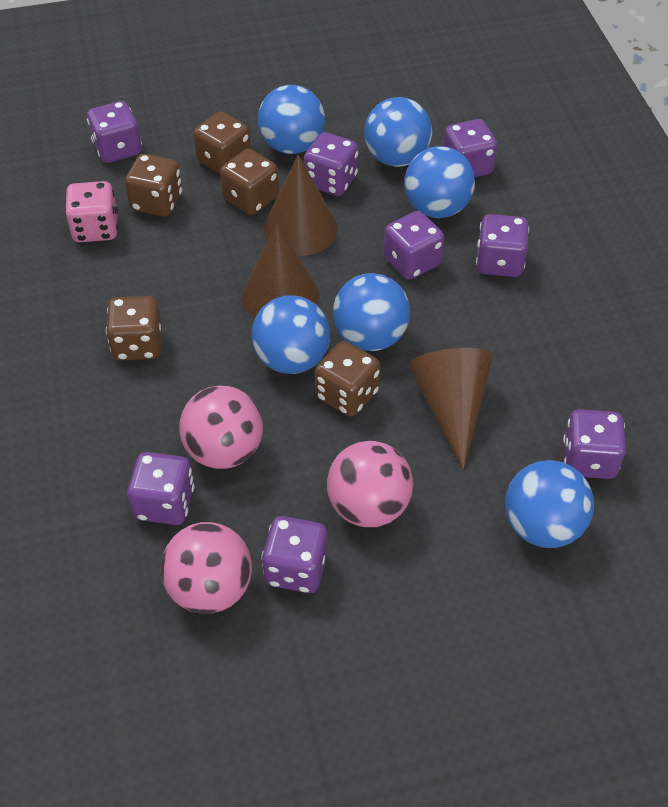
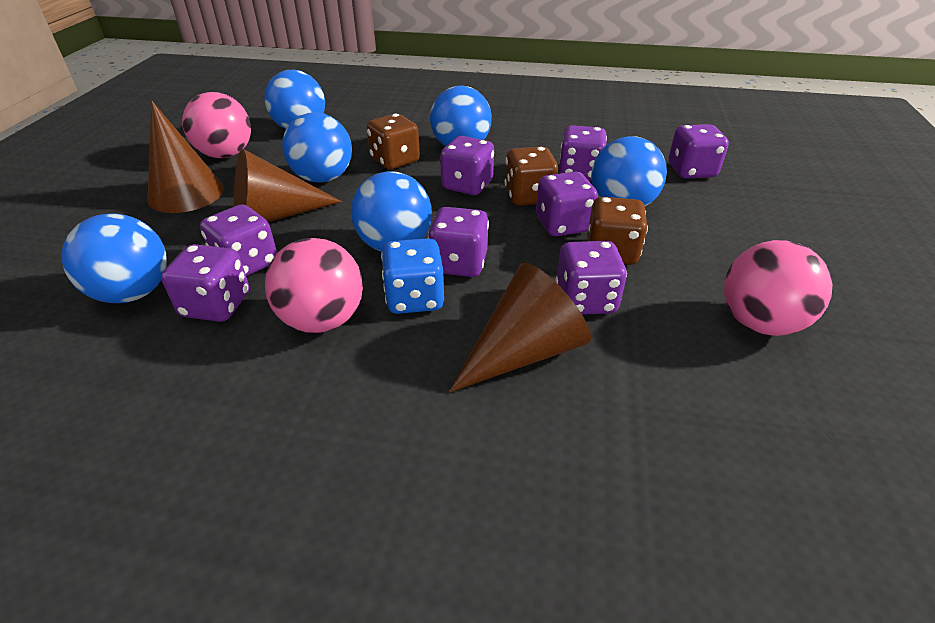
blue dice: none = 0 -> [381,238,444,314] = 1
brown dice: [106,296,162,361] [125,154,182,217] [193,111,251,174] [220,149,279,215] [315,341,380,416] = 5 -> [367,114,420,169] [504,147,558,206] [588,197,648,265] = 3
pink dice: [65,181,118,242] = 1 -> none = 0

